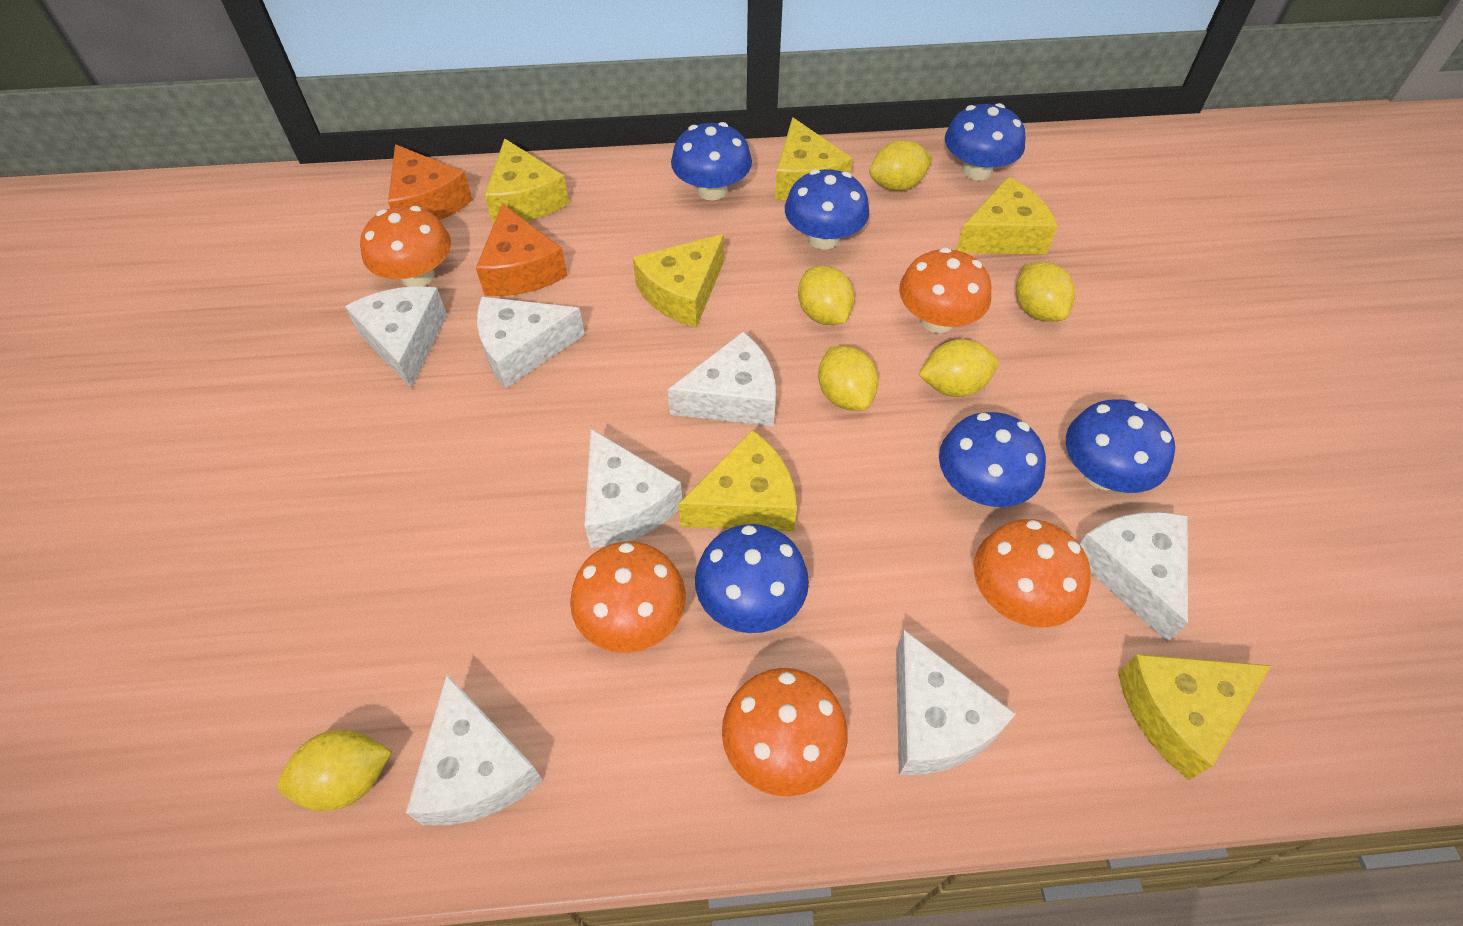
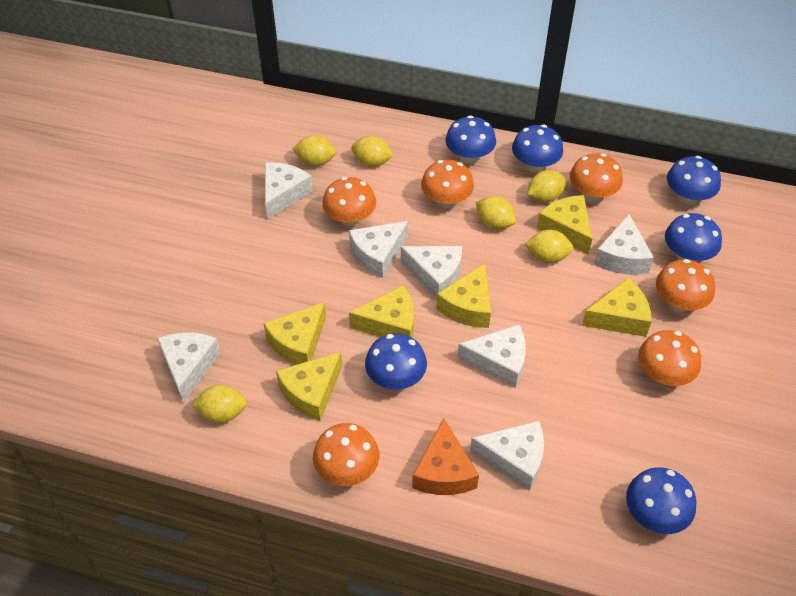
orange cheese: [388,144,473,220] [476,203,568,296] = 2 -> [412,418,479,495] = 1
orange mushroom: [360,206,451,287] [570,542,686,653] [722,668,848,797] [899,247,991,333] [974,519,1091,627] = 5 -> [313,423,379,486] [322,177,376,226] [421,160,474,208] [570,153,623,202] [638,330,701,386] [656,259,715,312] = 6

